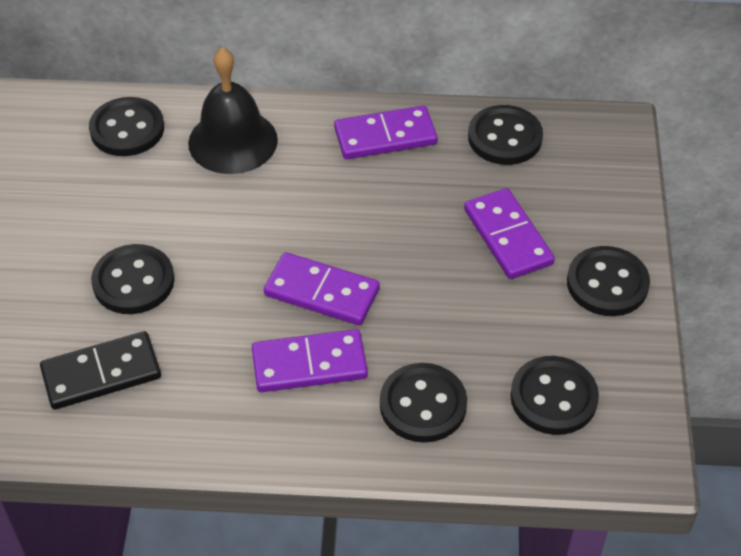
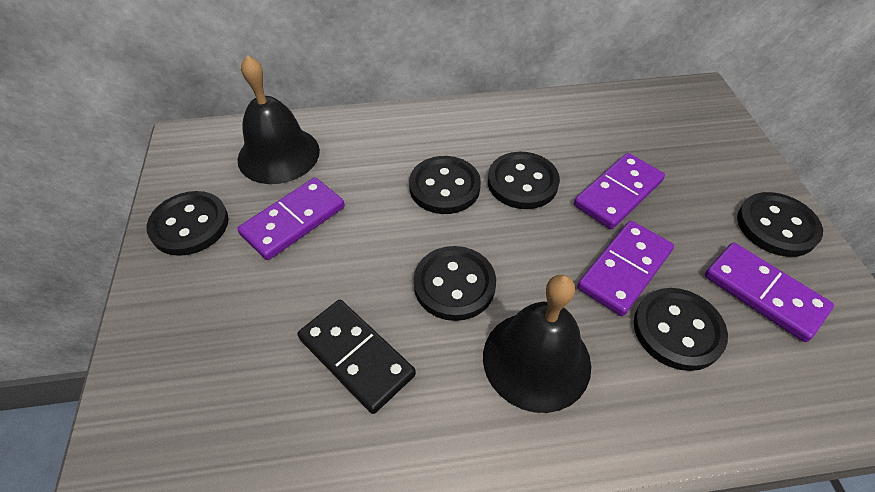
black bell: [188,47,278,174] = 1 -> [237,55,320,184] [483,275,591,413] = 2

